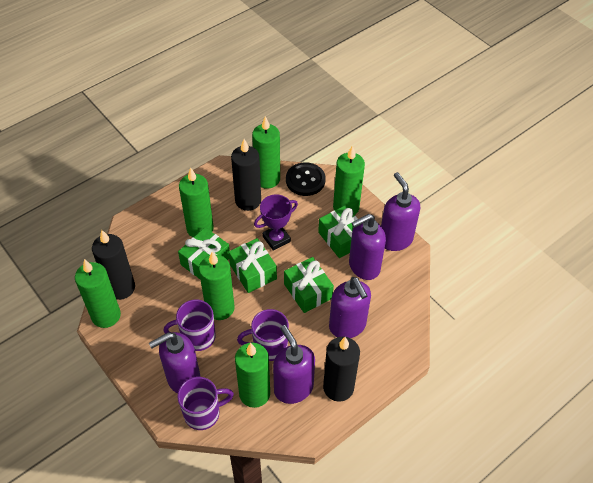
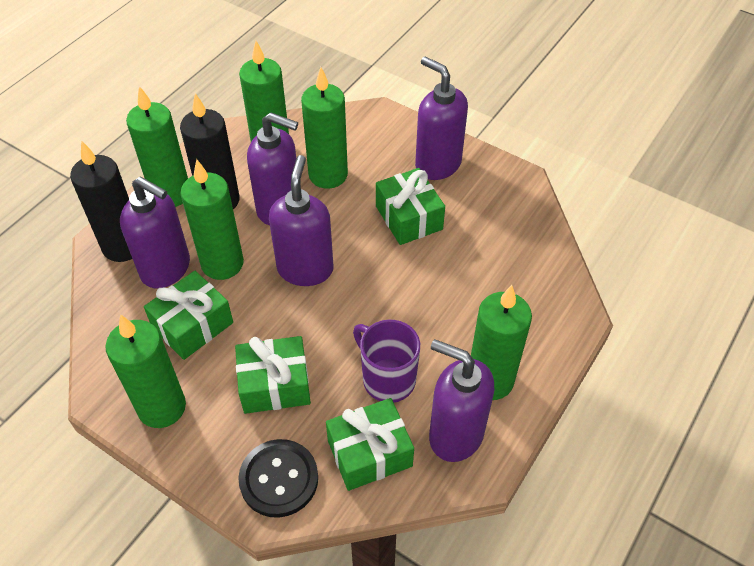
black candle: [92,230,135,300] [231,139,261,211] [323,337,360,402] = 3 -> [70,141,132,262] [180,93,240,209] = 2
purple mug: [163,299,215,351] [177,377,234,430] [237,309,289,361] = 3 -> [353,320,420,402] = 1
purple trophy: [254,194,298,251] = 1 -> none = 0

